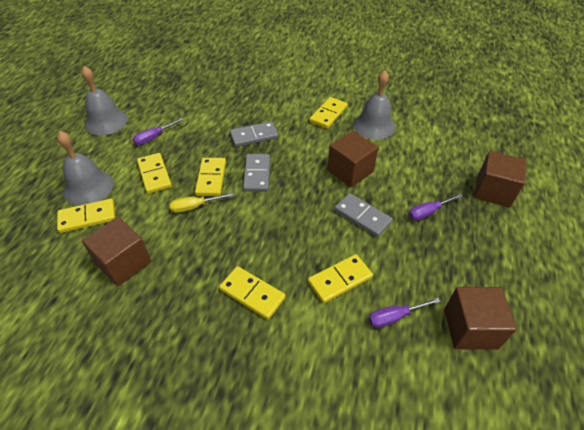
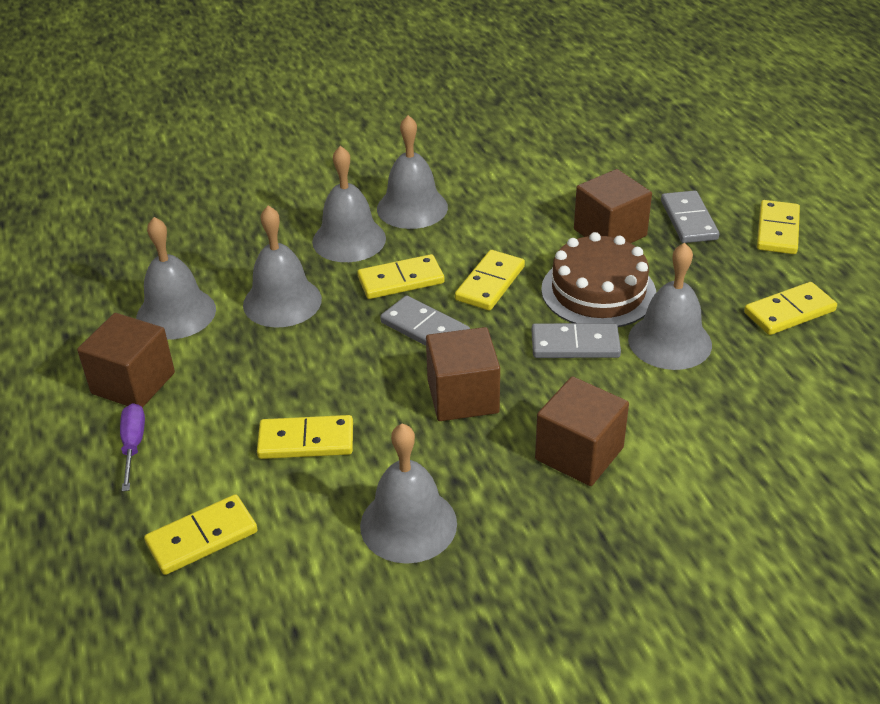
brown cake: none = 0 -> [541,232,656,327] = 1
grey bell: [57,131,114,206] [81,66,128,135] [353,70,395,140] = 3 -> [136,217,216,340] [243,205,322,328] [312,146,386,262] [360,423,457,564] [377,115,448,229] [628,243,712,370] = 6
purple screwdriver: [133,118,183,145] [368,298,441,328] [409,194,463,220] = 3 -> [120,403,145,491] = 1
yellow screwdriver: [170,193,234,213] = 1 -> none = 0

